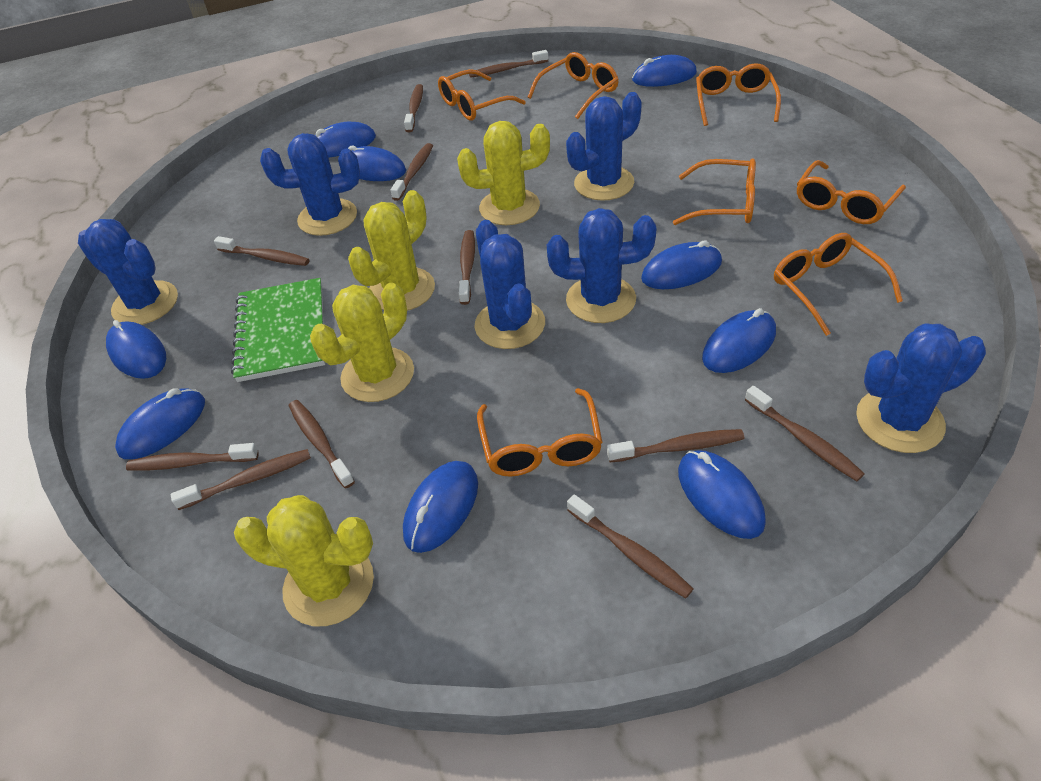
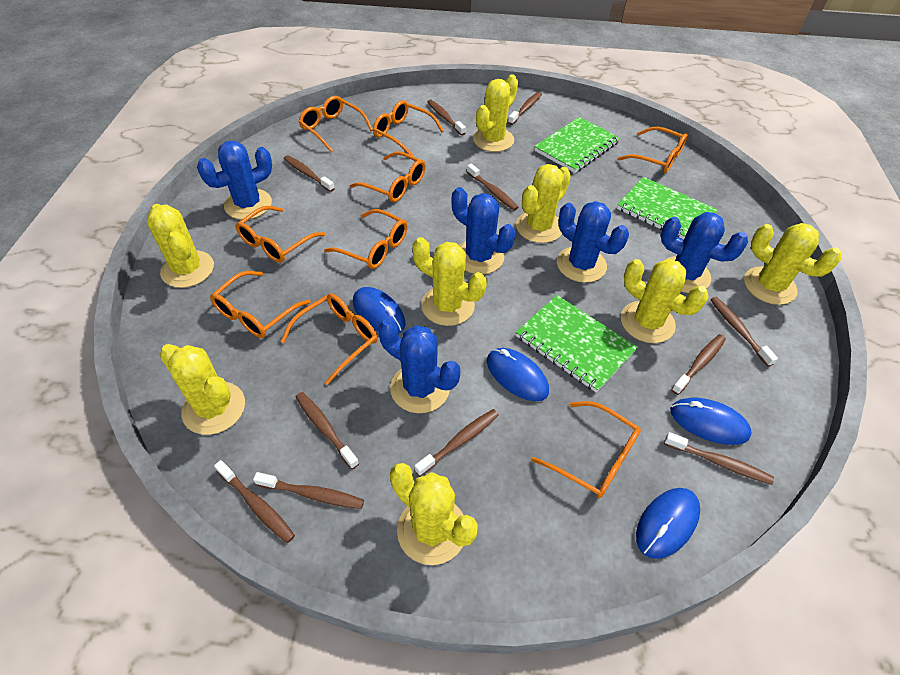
blue cactus: [78,219,178,325] [260,133,360,236] [474,220,545,349] [547,208,657,323] [566,92,642,201] [856,324,986,453] = 6 -> [197,141,272,219] [378,319,460,413] [452,187,515,274] [557,201,629,283] [661,212,748,293] = 5
blue mouse: [106,320,166,379] [115,388,205,459] [315,122,376,158] [348,145,406,181] [403,461,478,553] [632,55,697,87] [641,240,722,289] [678,450,766,539] [702,308,776,373] = 9 -> [353,287,406,334] [487,348,549,401] [636,488,700,559] [670,397,752,445] = 4
green notebook: [231,278,325,382] = 1 -> [516,295,638,393] [534,117,620,173] [617,177,718,239] = 3
orange glasses: [438,69,526,121] [477,388,602,477] [528,52,619,119] [673,159,756,225] [696,63,781,126] [774,233,903,336] [797,160,906,224] = 7 -> [210,271,311,338] [235,206,326,263] [280,293,378,385] [298,96,373,152] [324,209,408,269] [350,151,426,202] [373,100,444,156] [531,401,641,498] [617,127,688,173] = 9
yellow cactus: [234,495,374,626] [310,283,414,402] [348,190,435,311] [457,121,550,225] = 4 -> [147,204,214,288] [160,344,245,435] [390,463,478,565] [412,237,487,326] [473,74,518,152] [516,164,571,243] [621,259,709,343] [744,223,842,305] = 8

